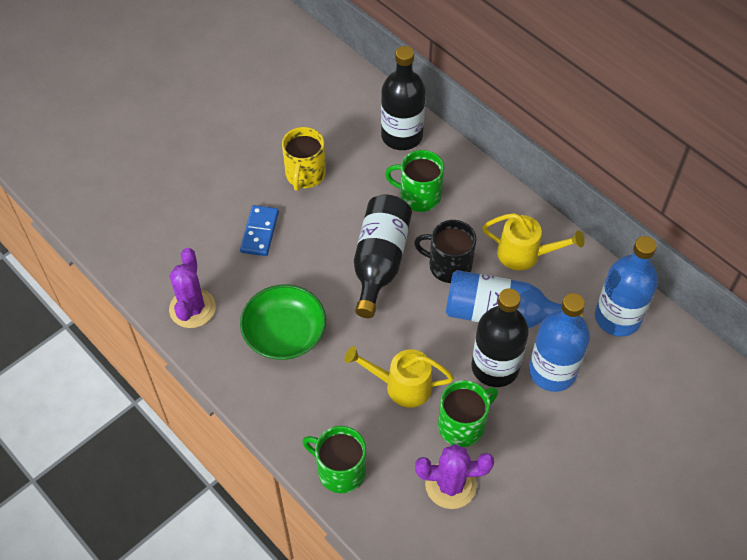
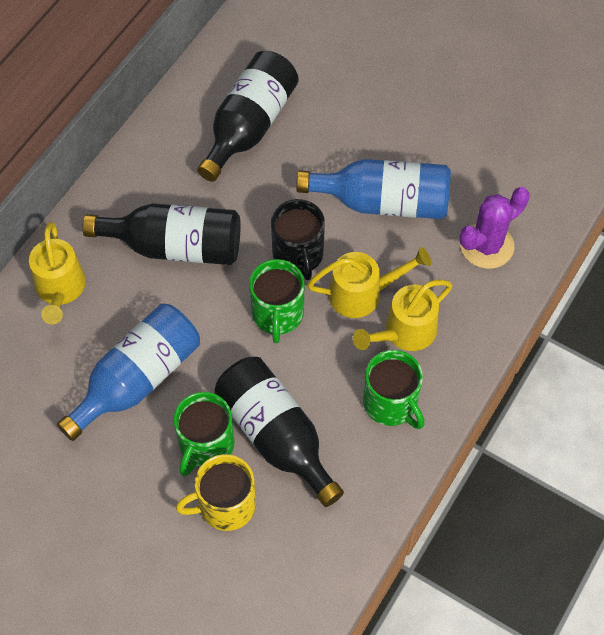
blue bottle: [446,270,583,328] [529,293,590,392] [595,236,658,337] = 3 -> [57,304,200,441] [296,159,451,219] = 2
blue domino: [240,205,279,256] = 1 -> none = 0
green bowl: [240,285,326,360] = 1 -> none = 0
purple cactus: [169,248,216,328] [415,444,494,509] = 2 -> [460,187,530,269] = 1
yellow watering can: [344,346,454,408] [482,213,585,270] = 2 -> [29,222,86,324] [307,247,431,318] [353,280,453,351] = 3

